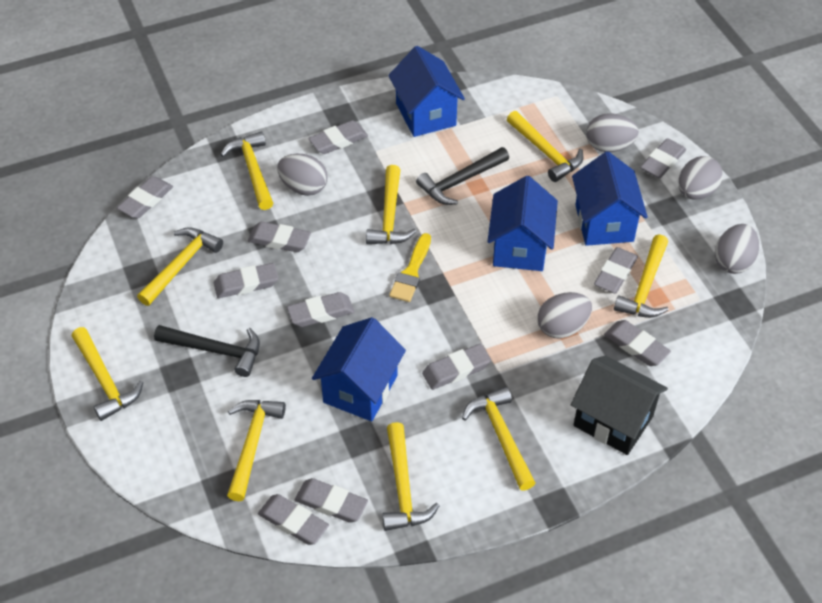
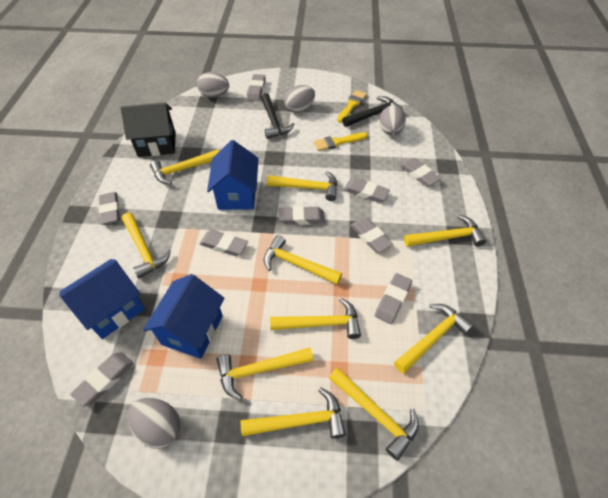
blue house: [312,317,406,421] [388,46,465,137] [487,176,558,271] [572,151,648,246] = 4 -> [59,259,145,339] [143,274,225,359] [207,140,259,210] = 3
grey egg: [277,154,328,196] [537,292,592,338] [586,113,639,152] [678,156,723,200] [715,224,759,274] = 5 -> [128,398,181,449] [197,72,229,98] [284,85,315,113] [379,105,406,135] = 4
grey eraser: [117,176,173,218] [214,263,278,298] [248,222,311,252] [258,494,329,545] [287,292,354,327] [295,478,368,523] [308,120,368,154] [422,344,491,390] [594,247,638,293] [604,320,671,366] [640,138,686,178] = 11 -> [70,352,133,407] [98,192,120,225] [200,229,248,256] [247,74,265,101] [279,206,325,225] [344,178,390,203] [350,218,393,252] [375,273,412,324] [399,158,441,186] = 9
yellow brush: [389,233,431,302] = 1 -> [313,132,368,151] [337,90,367,122] = 2
yellow hammer: [72,327,143,421] [137,227,223,306] [221,131,273,210] [227,400,286,501] [366,165,417,244] [382,422,440,531] [462,387,535,491] [507,111,583,182] [614,234,669,318] = 9 -> [122,213,171,279] [150,149,219,185] [217,347,313,400] [241,387,346,439] [264,235,342,285] [267,171,337,201] [270,298,361,339] [329,367,419,461] [394,304,474,373] [404,215,486,247] = 10

